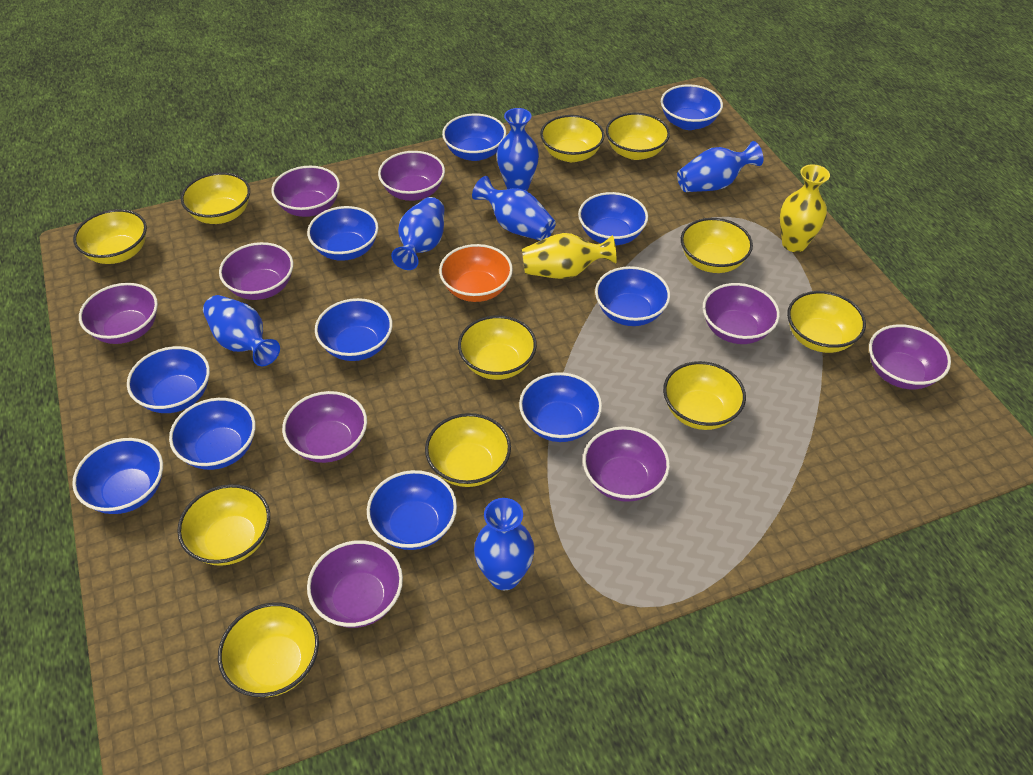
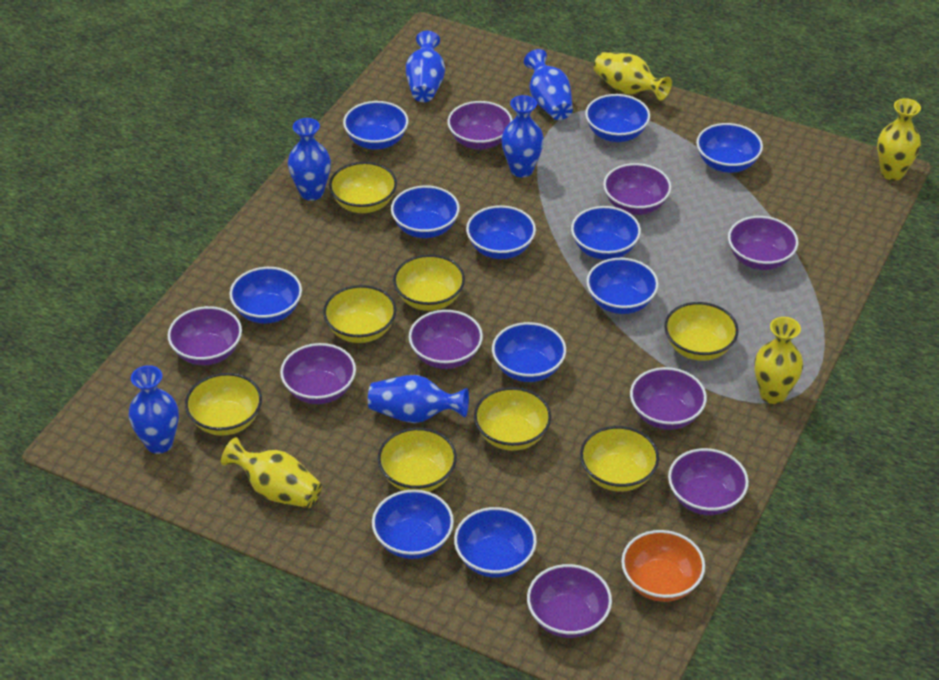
yellow bowl: [73,209,147,264] [177,484,270,566] [181,172,250,224] [218,602,319,697] [425,413,511,487] [458,315,537,380] [540,115,605,162] [606,112,670,160] [663,361,746,430] [681,218,753,273] [787,291,866,353] = 11 -> [185,373,262,436] [323,285,396,343] [329,162,397,213] [378,428,457,492] [393,254,465,311] [474,387,551,451] [580,426,659,492] [664,302,739,361] = 8
yellow vase: [522,233,617,279] [780,164,830,252] = 2 -> [221,437,322,508] [593,52,672,101] [754,317,803,404] [877,98,921,181] = 4

